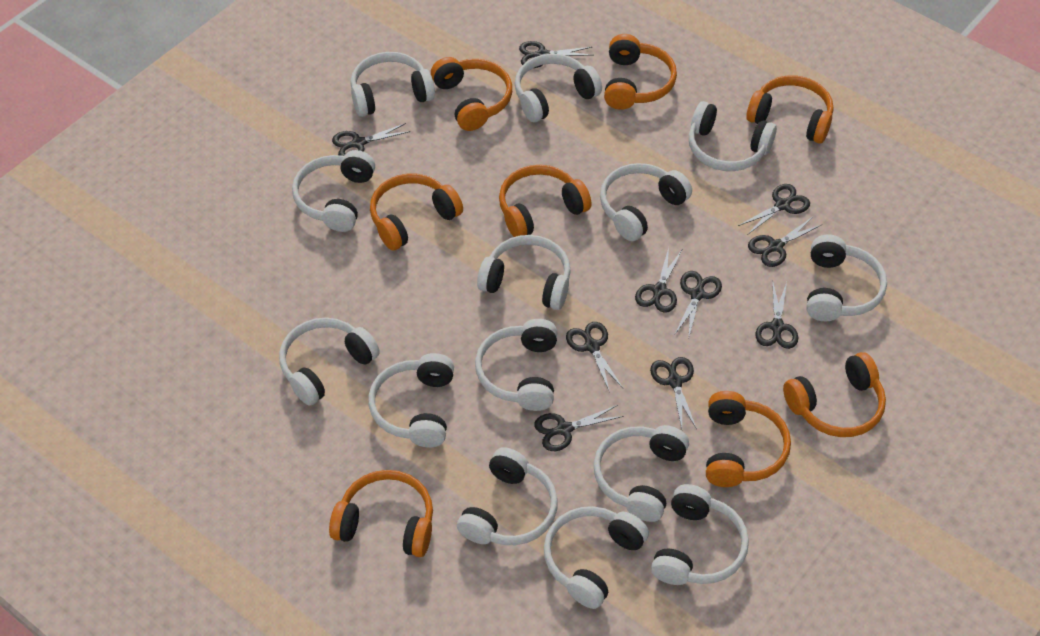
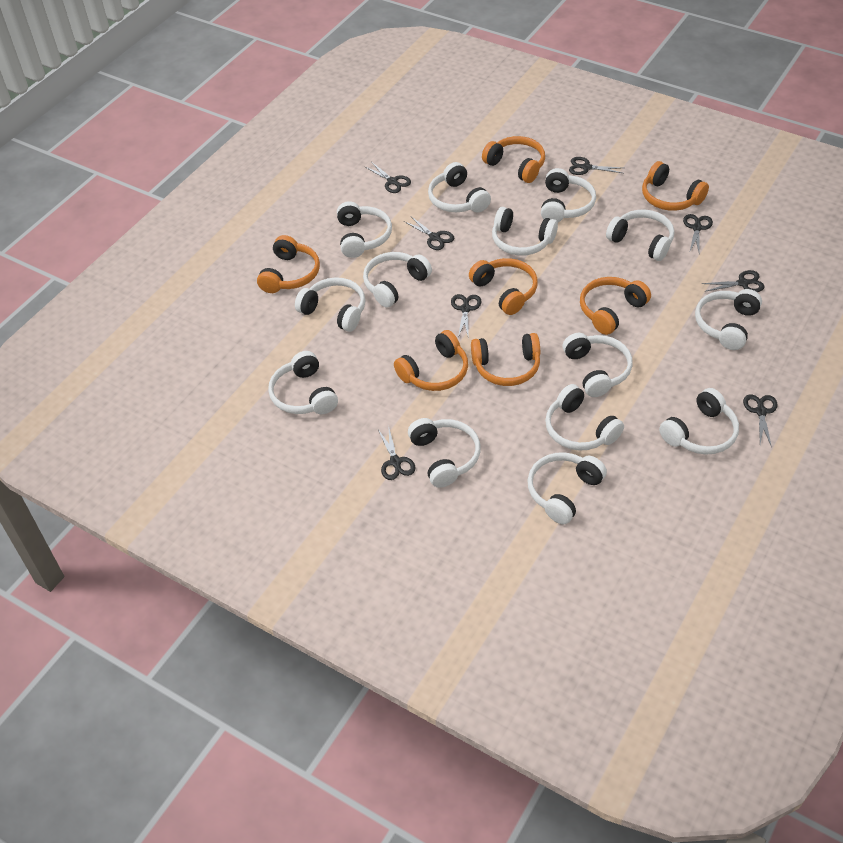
black scissors: [332,123,410,156] [519,41,593,68] [534,405,624,451] [566,322,623,393] [635,248,682,313] [650,357,697,429] [675,271,722,340] [738,184,810,235] [748,217,821,267] [756,282,798,349] = 10 -> [364,163,411,193] [378,425,416,480] [404,217,454,250] [451,294,481,339] [569,157,623,175] [683,214,713,255] [701,270,765,292] [743,394,778,447] = 8
orange headphones: [329,470,433,557] [370,173,463,251] [431,57,512,131] [499,165,592,237] [604,34,677,110] [706,391,791,487] [746,75,833,144] [783,352,886,437] = 8 -> [257,235,320,293] [394,330,468,391] [469,258,538,315] [471,333,540,386] [482,136,545,183] [580,277,651,335] [642,161,709,211] = 7

